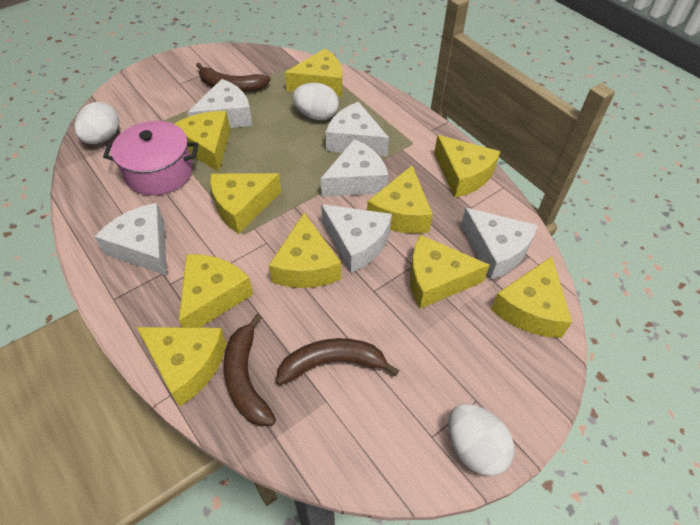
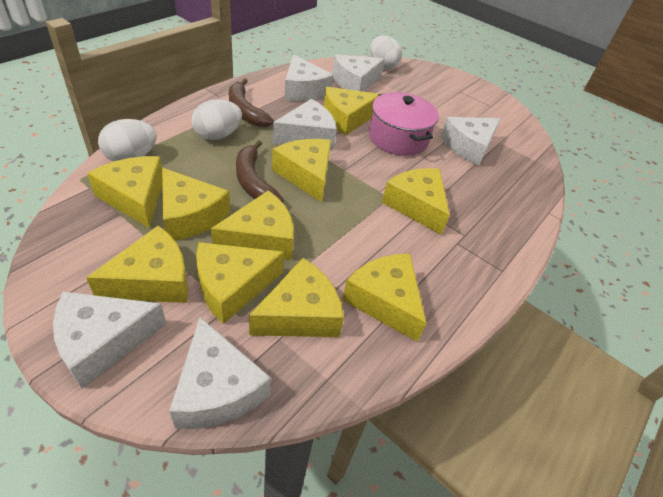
brown banana: [196,63,271,92] [223,314,276,426] [276,338,399,385] = 3 -> [229,78,274,127] [236,140,284,203] = 2

